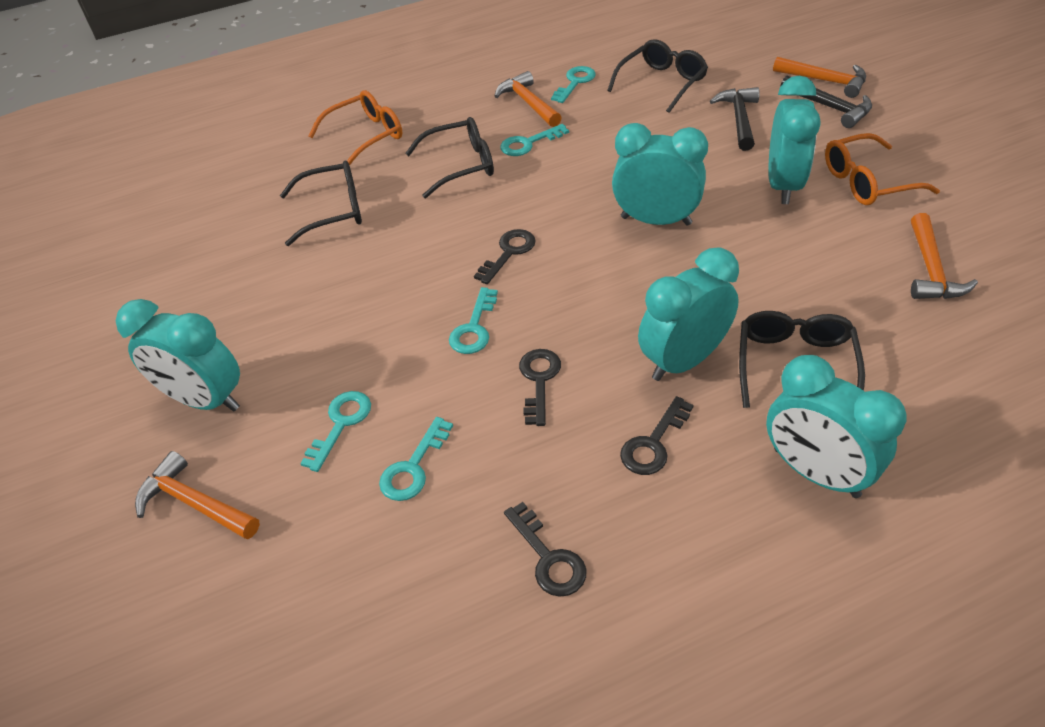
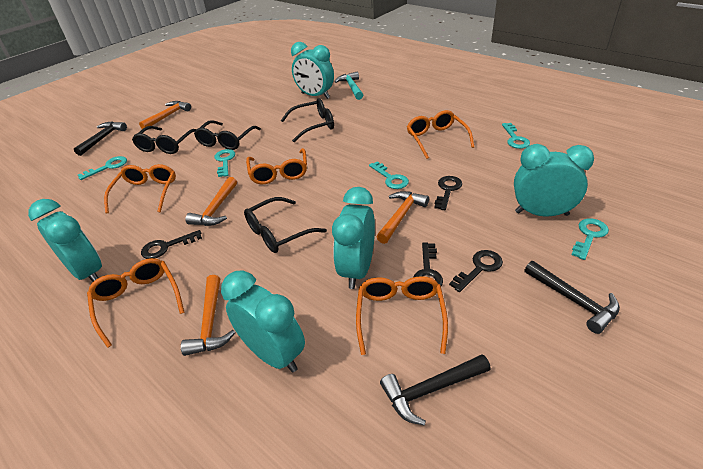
black hammer: [710,87,760,151] [780,75,872,128] = 2 -> [74,121,127,156] [380,354,491,425] [525,261,620,334] = 3
orange glasses: [308,90,403,166] [825,133,940,205] = 2 -> [87,258,185,348] [104,164,176,213] [246,148,307,184] [356,276,448,355] [407,110,474,159] = 5
turquoise hammer: none = 0 -> [334,71,363,100] = 1

